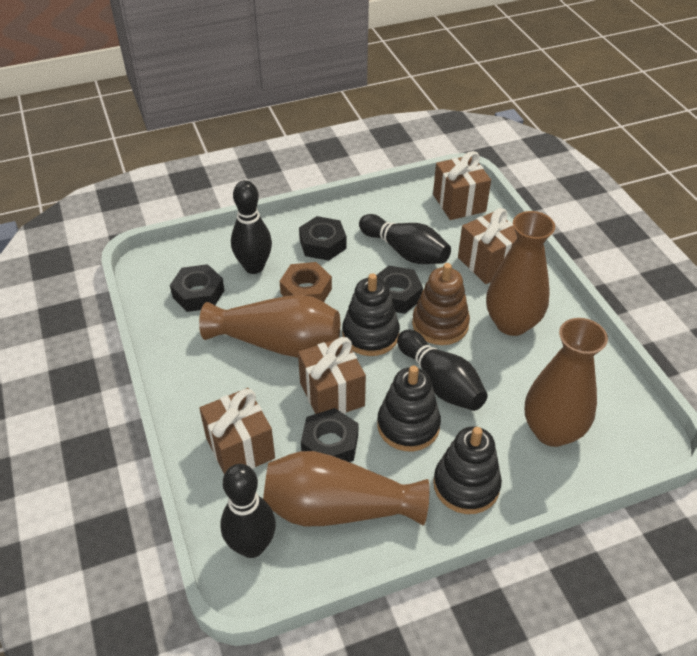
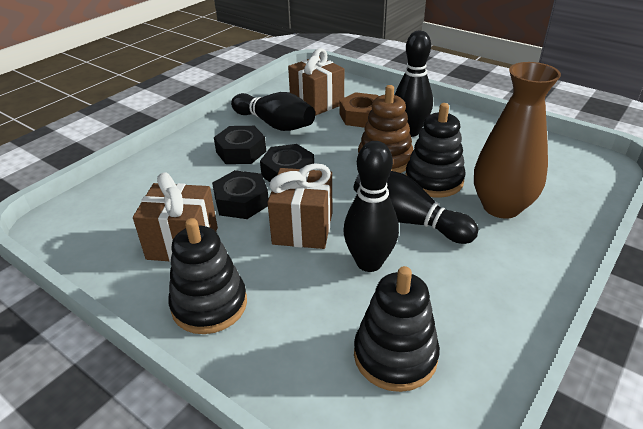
black nut: [170,264,225,312] [299,216,346,261] [301,408,358,462] [376,266,423,314] = 4 -> [212,170,269,219] [214,126,266,164] [260,144,314,182] = 3
brown gift: [199,388,275,474] [298,337,366,414] [433,151,491,220] [458,208,517,284] = 4 -> [133,173,218,262] [267,163,332,249] [288,48,344,116] = 3
brown vase: [199,295,340,358] [263,451,430,526] [486,211,555,336] [525,318,608,447] = 4 -> [474,62,561,219] = 1

